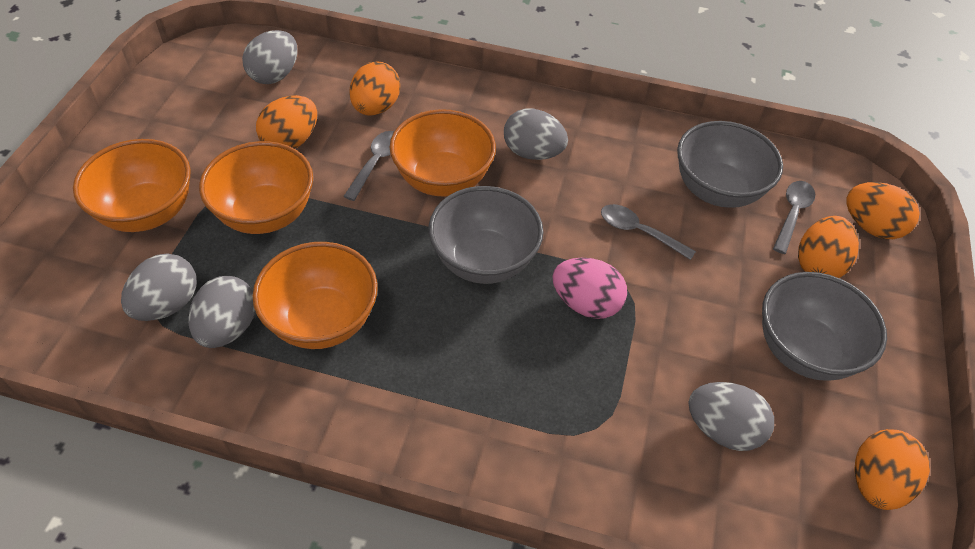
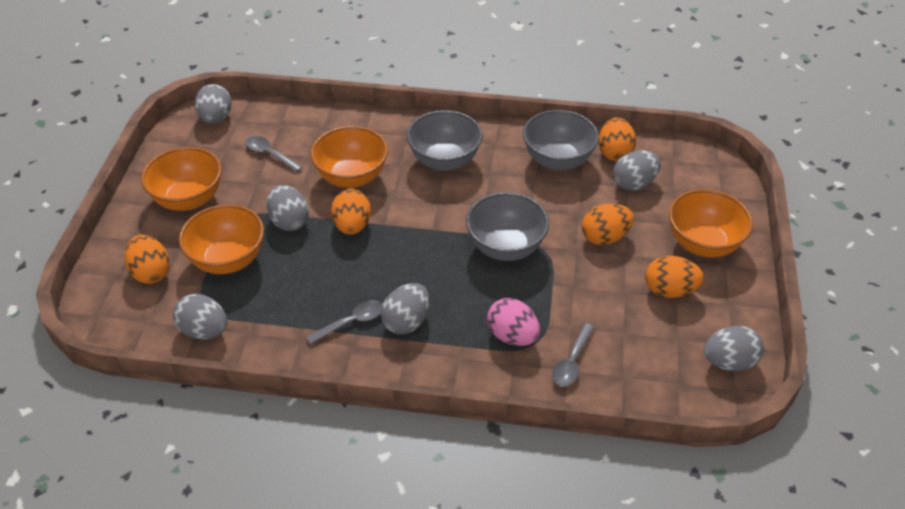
grey egg: [121,253,197,321] [188,276,255,348] [242,30,298,84] [504,108,568,160] [688,382,774,451] = 5 -> [173,294,227,339] [195,84,232,124] [267,185,309,231] [381,283,430,334] [613,150,661,191] [704,326,764,371] = 6

